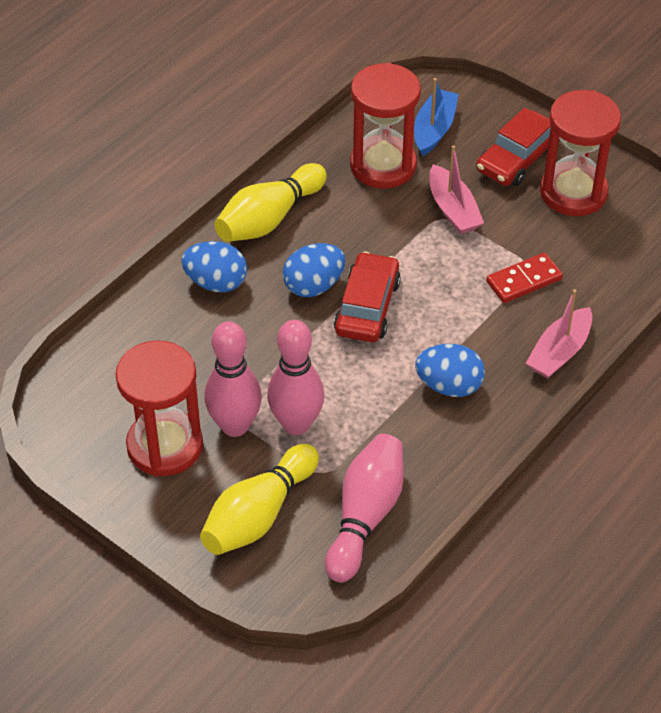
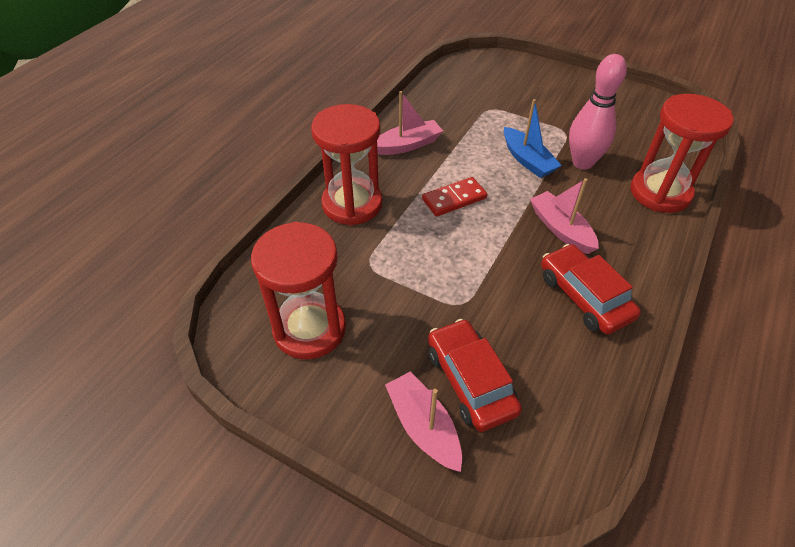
blue egg: [181,241,247,292] [283,243,345,297] [415,344,485,397] = 3 -> none = 0
pink boat: [429,145,484,234] [526,289,592,379] = 2 -> [377,91,443,155] [385,371,462,472] [530,178,599,254] = 3
pink bowling pin: [204,321,262,437] [267,320,325,435] [325,434,403,583] = 3 -> [569,54,627,170] = 1
yellow bowling pin: [200,444,319,555] [215,163,327,242] = 2 -> none = 0

